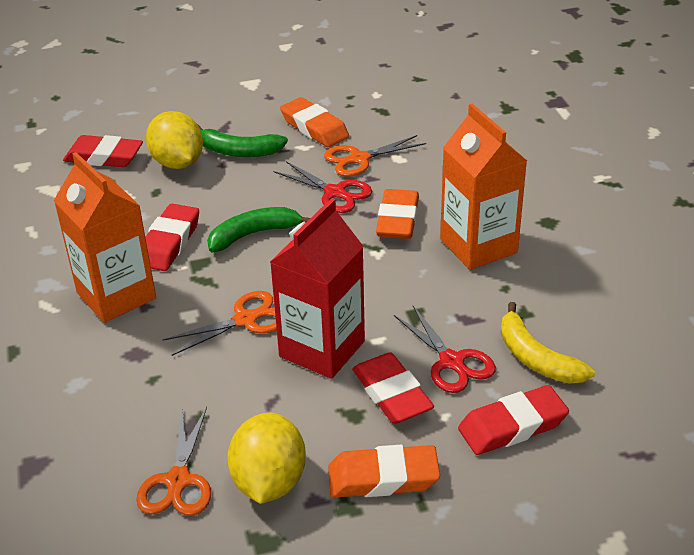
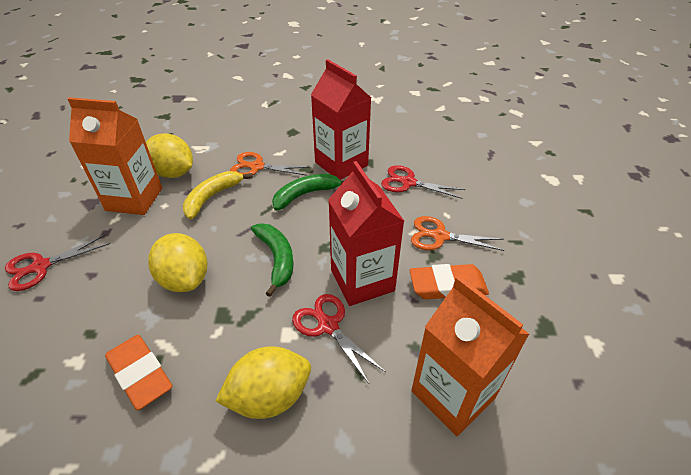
orange eraser: [280,97,349,147] [328,445,440,498] [376,189,419,239] = 3 -> [105,335,172,410] [409,264,489,299] = 2
orange scissors: [136,407,211,516] [162,291,277,356] [324,135,426,177] = 3 -> [230,152,310,176] [411,216,505,251] = 2
red carton: [270,198,365,379] = 1 -> [311,59,371,180] [328,161,404,306] = 2
red eraser: [63,135,143,167] [145,204,199,271] [352,352,434,424] [458,385,569,455] = 4 -> none = 0
red scissors: [273,161,372,213] [394,306,496,393] = 2 -> [5,234,110,291] [292,294,386,384] [381,165,465,199] = 3
yellow lemon: [146,111,203,169] [227,413,306,504] = 2 -> [146,133,193,178] [148,233,208,292] [216,346,311,419] = 3

